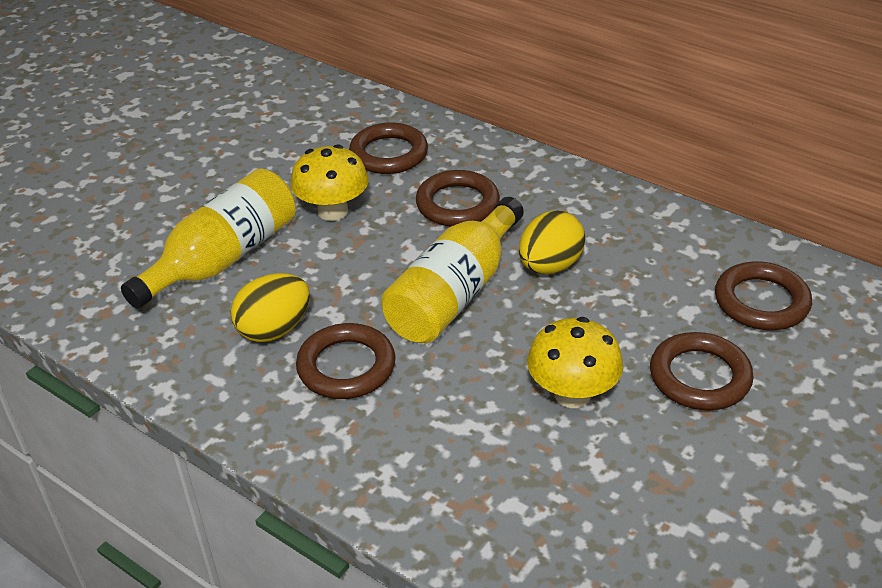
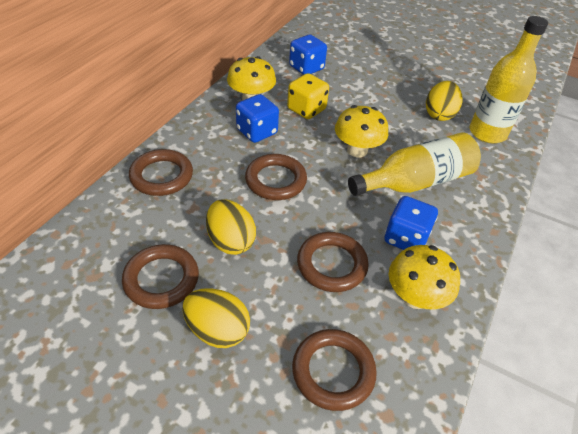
blue dice: none = 0 -> [236,94,279,143] [289,35,327,75] [385,196,438,250] = 3
yellow dice: none = 0 -> [287,73,329,119] = 1
yellow egg: [231,273,310,342] [519,211,585,274] = 2 -> [182,288,250,348] [206,199,256,255] [426,81,462,121] = 3
yellow mushroom: [291,144,369,221] [527,317,623,408] = 2 -> [227,56,276,101] [335,105,388,158] [389,245,460,309] = 3

